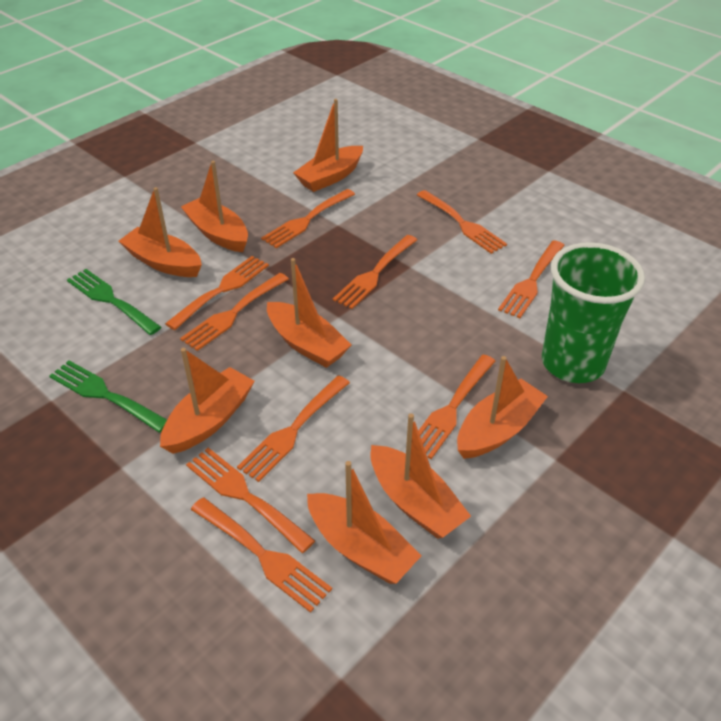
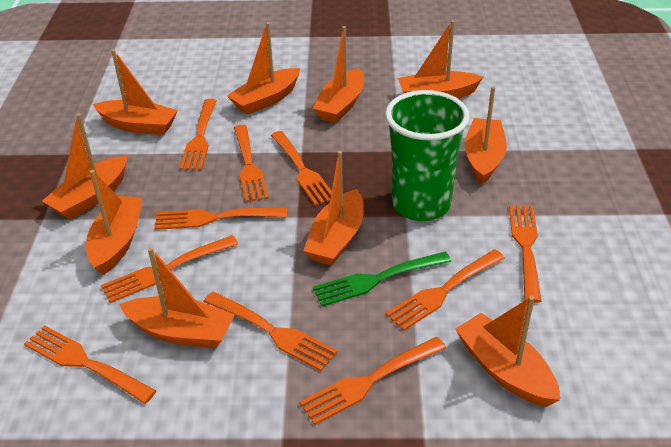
green fork: [49,361,167,433] [67,269,161,335] = 2 -> [313,252,451,306] = 1
orange boat: [119,187,202,277] [160,348,255,454] [181,161,248,252] [267,258,351,368] [293,99,363,192] [307,461,421,584] [370,414,471,539] [457,356,548,459] = 8 -> [42,113,127,220] [86,170,142,275] [93,49,178,135] [119,247,235,348] [227,22,300,115] [304,151,364,266] [313,26,364,123] [398,20,483,98] [455,296,560,407] [464,86,507,184] = 10

